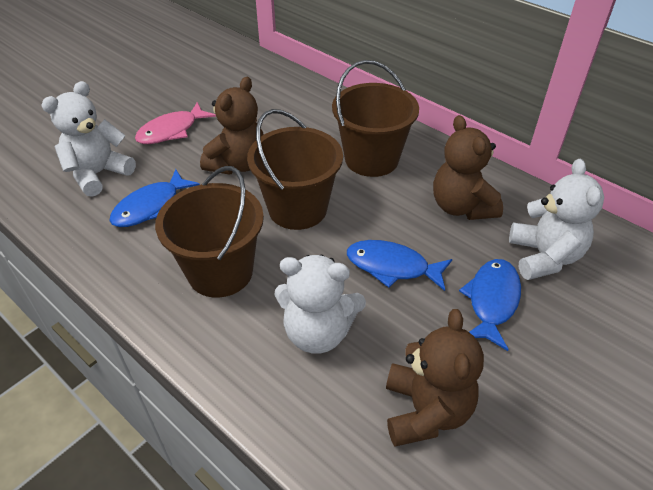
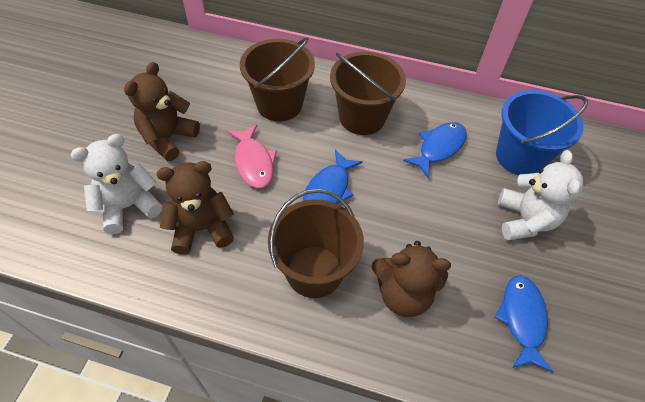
blue bucket: none = 0 -> [496,90,588,175] = 1
white teddy bear: [41,81,136,197] [274,255,366,354] [509,159,604,280] = 3 -> [71,134,163,234] [498,150,583,240] = 2

